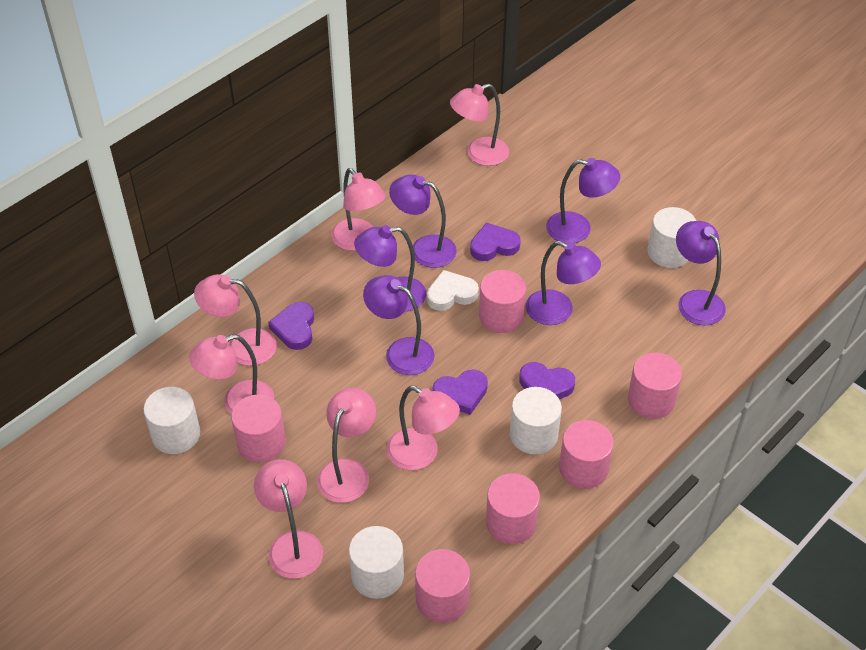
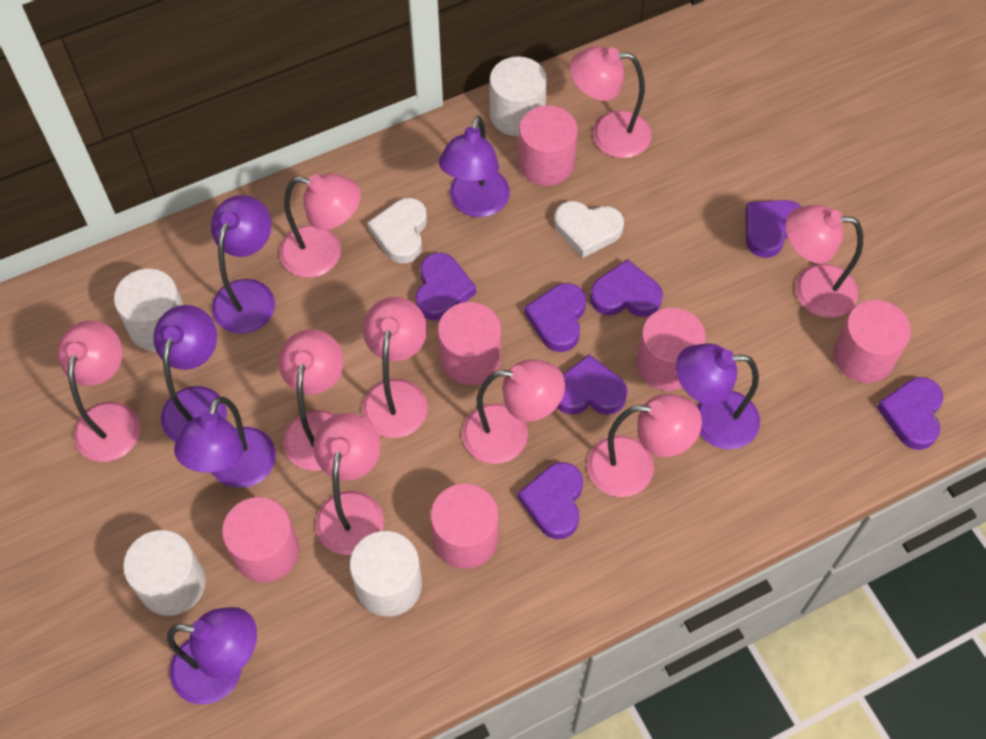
pink lamp: [189,334,274,414] [194,274,277,366] [254,459,323,579] [317,388,376,503] [331,168,386,251] [386,386,460,470] [450,84,509,166] = 7 -> [58,321,140,462] [279,173,361,278] [279,329,343,470] [313,413,384,555] [362,297,428,438] [462,359,565,464] [570,46,652,158] [587,394,702,497] [786,205,863,318] = 9
purple heart: [268,302,314,350] [433,370,488,415] [470,223,521,261] [519,362,575,399] = 4 -> [415,252,476,321] [518,462,583,539] [524,283,586,352] [557,354,628,415] [590,259,663,317] [745,200,802,258] [876,377,943,450] = 7
white heart: [427,270,479,311] = 1 -> [367,198,427,263] [554,201,624,258] = 2

